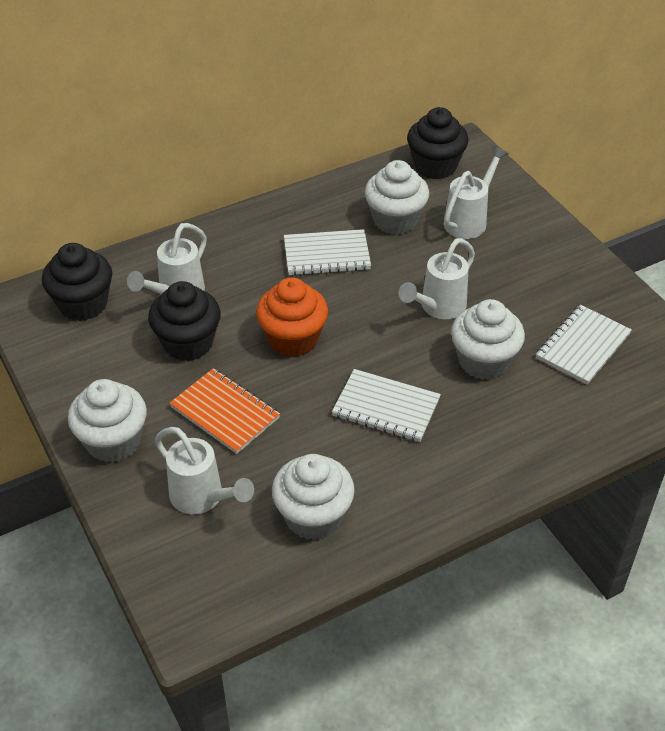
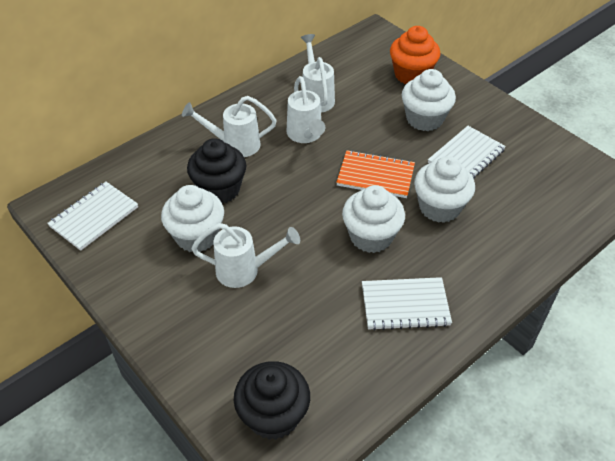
black cupcake: [42,243,112,321] [148,281,221,361] [407,107,469,180] = 3 -> [187,138,246,203] [234,361,310,440] = 2

